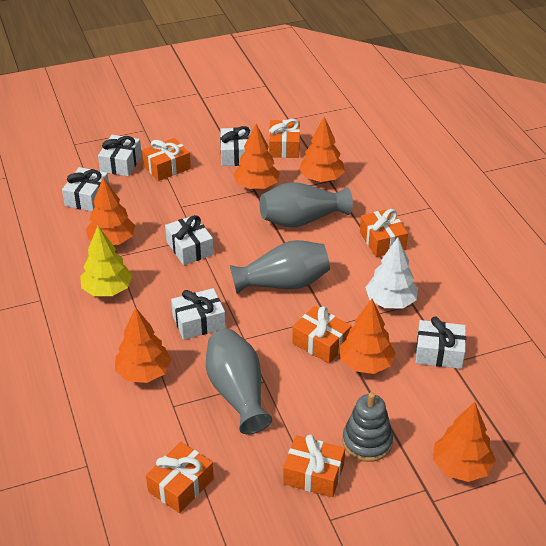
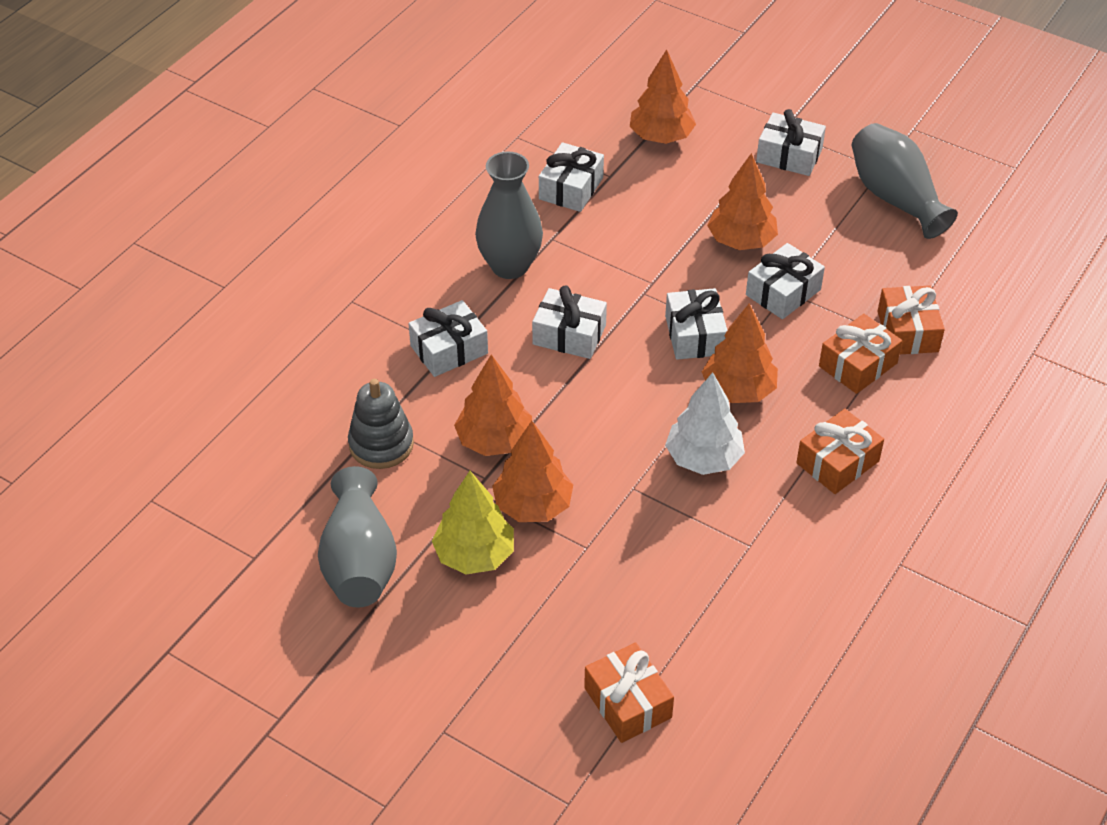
orange gift: [142,138,191,181] [146,442,214,513] [269,119,300,158] [283,434,345,497] [292,306,351,363] [360,209,408,257] = 6 -> [584,643,674,743] [796,409,884,494] [819,314,902,394] [878,286,945,354] = 4
orange tree: [86,177,135,245] [115,307,171,383] [234,124,280,189] [299,117,345,182] [340,299,396,374] [433,402,496,482] = 6 -> [454,355,532,456] [492,421,573,522] [630,49,696,144] [702,304,778,403] [707,153,778,250] = 5

